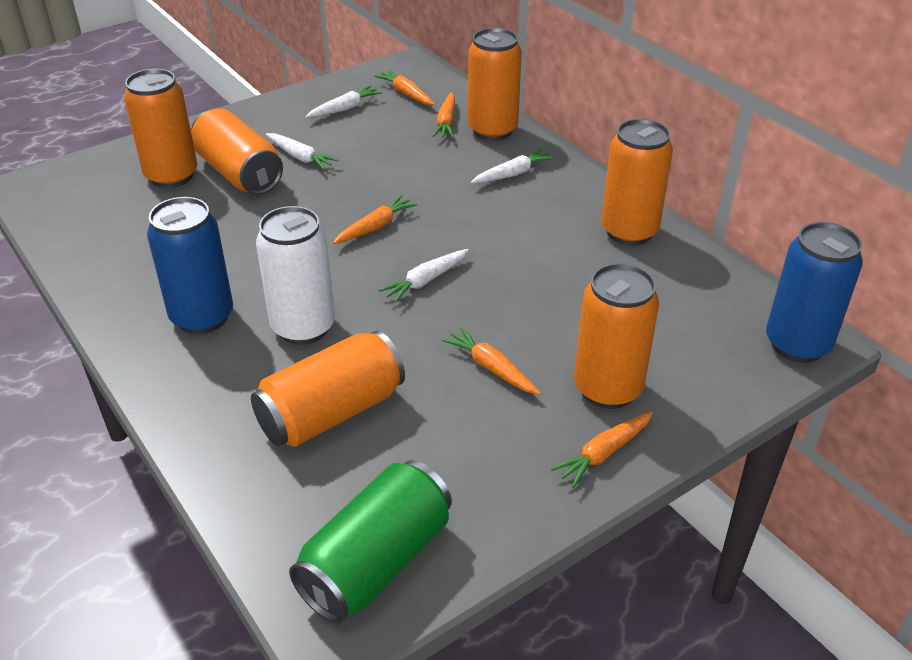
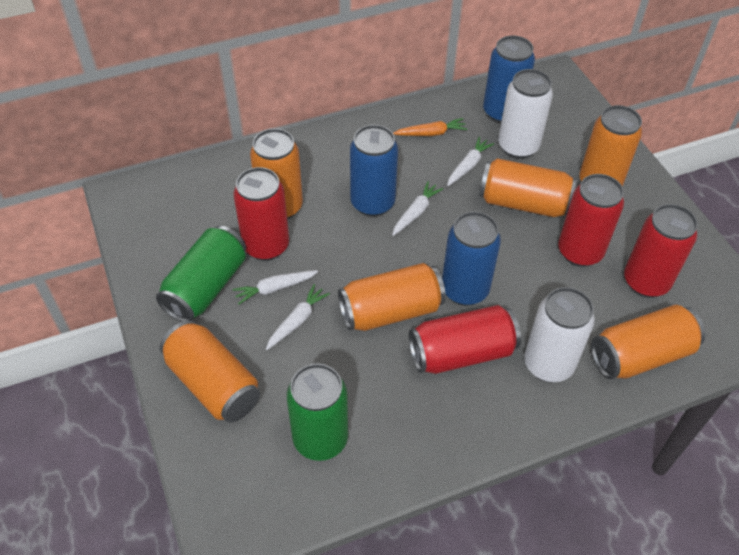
blue can: [147,197,233,334] [766,222,863,363] = 2 -> [350,125,398,217] [442,212,501,306] [483,35,535,124] = 3
green can: [289,460,452,623] = 1 -> [156,226,246,322] [287,364,348,461] = 2
orange carrot: [333,195,417,244] [374,70,435,105] [433,92,455,138] [442,327,541,395] [551,411,653,488] = 5 -> [393,118,467,136] = 1
red can: none = 0 -> [233,167,289,261] [409,305,521,374] [558,174,624,267] [624,204,698,298] = 4
white can: [256,206,335,345] = 1 -> [498,69,553,159] [524,287,595,382] = 2

